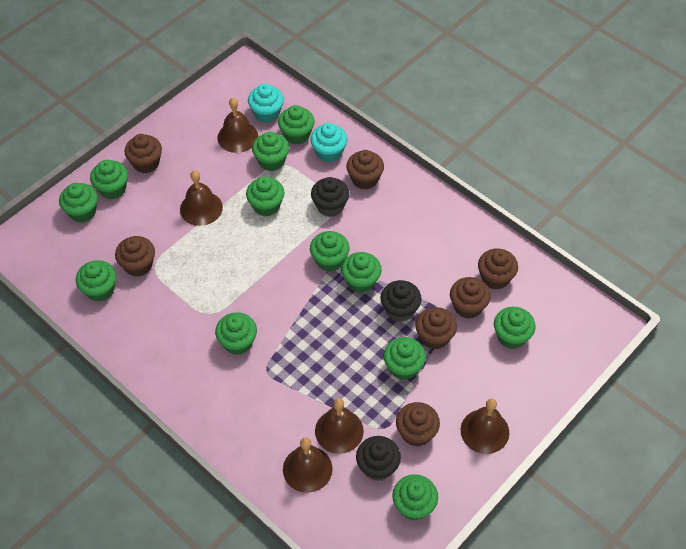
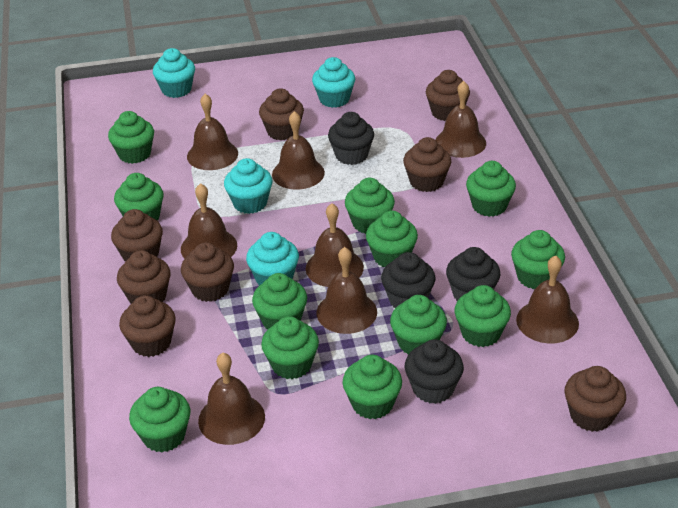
black cupcake: [311,177,349,217] [356,436,401,481] [381,280,421,322] = 3 -> [328,112,374,165] [381,252,435,308] [405,339,464,404] [446,247,501,301] = 4
brown bell: [180,170,223,226] [218,98,258,153] [283,437,333,493] [315,398,364,454] [461,398,509,454] = 5 -> [181,183,237,259] [187,94,238,170] [198,353,265,445] [272,111,325,189] [306,203,364,287] [317,247,377,334] [435,81,486,158] [516,255,579,344] = 8
brown cupcake: [115,236,155,277] [125,134,162,173] [346,150,384,189] [396,402,440,447] [415,307,457,349] [450,277,491,319] [478,248,518,290] = 7 -> [111,209,163,262] [117,250,171,304] [119,295,176,357] [181,242,234,302] [259,88,304,140] [403,137,451,192] [426,70,470,121] [564,366,626,432] = 8
turquoise cupcake: [248,84,284,123] [310,123,347,162] = 2 -> [153,48,195,98] [224,158,272,214] [246,232,299,285] [312,57,355,108] = 4

